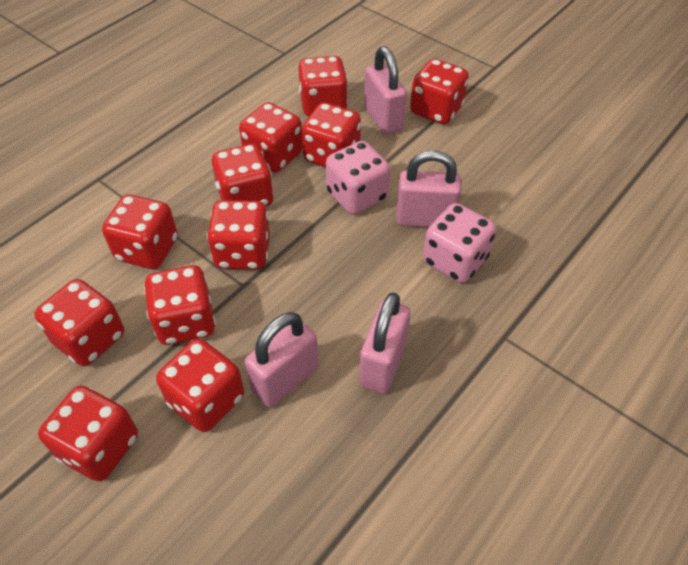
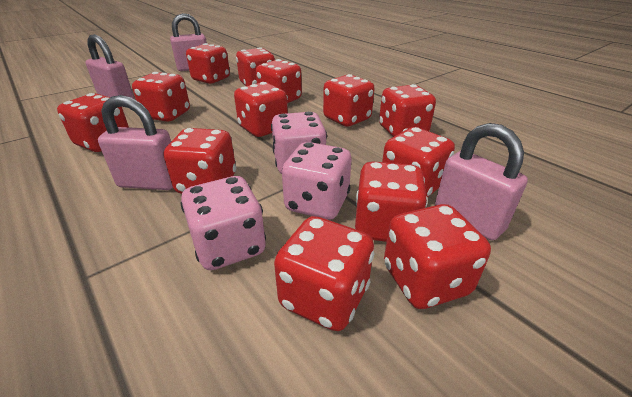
pink dice: [326,141,390,215] [423,203,496,283] = 2 -> [180,176,266,270] [271,112,327,174] [282,142,351,220] = 3
red dice: [34,279,124,366] [38,386,138,482] [102,195,178,269] [144,265,216,345] [156,339,244,432] [207,200,270,269] [212,144,274,207] [239,102,303,173] [298,56,348,116] [301,103,361,167] [410,59,469,124] = 11 -> [57,93,129,152] [132,72,190,122] [164,128,236,194] [186,43,230,84] [234,82,288,137] [236,47,275,86] [256,59,302,103] [274,216,374,331] [323,74,375,127] [355,161,428,242] [379,84,436,137] [382,127,455,197] [384,204,491,309] = 13

